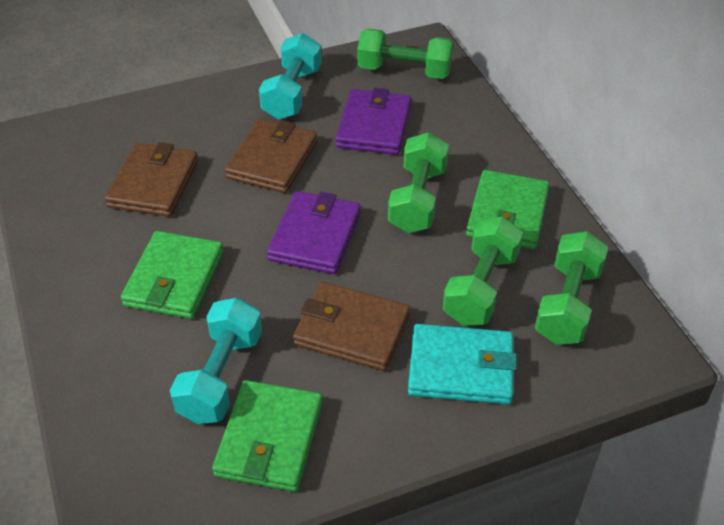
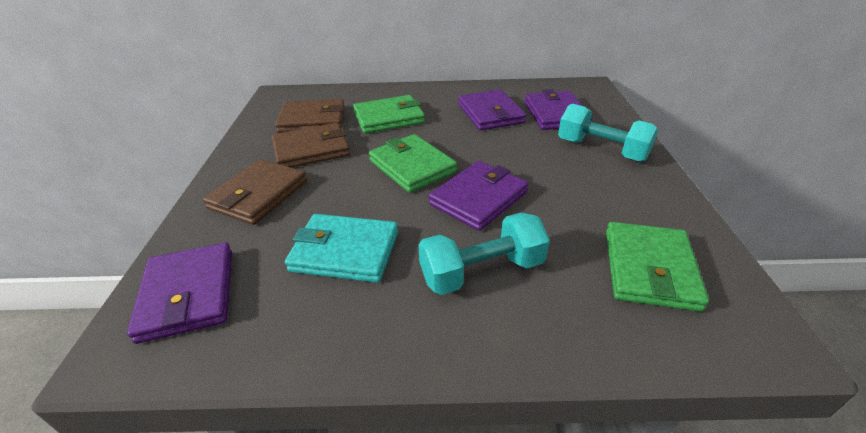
green dumbbell: [357,29,453,79] [388,132,449,233] [443,216,523,326] [535,231,608,345] = 4 -> none = 0
purple wallet: [267,191,361,274] [335,88,411,155] = 2 -> [127,242,232,344] [429,161,529,231] [458,89,526,130] [524,89,592,130] = 4

